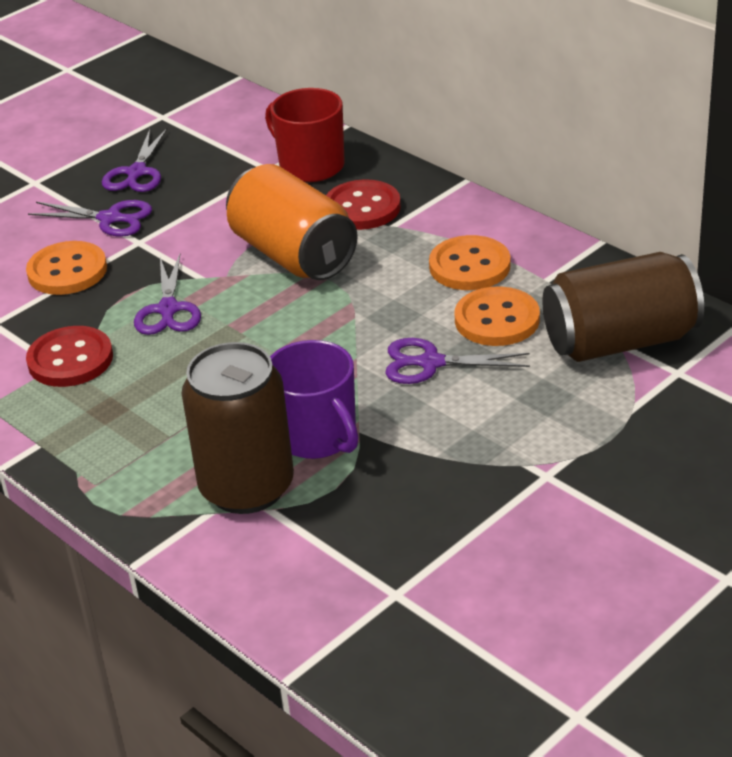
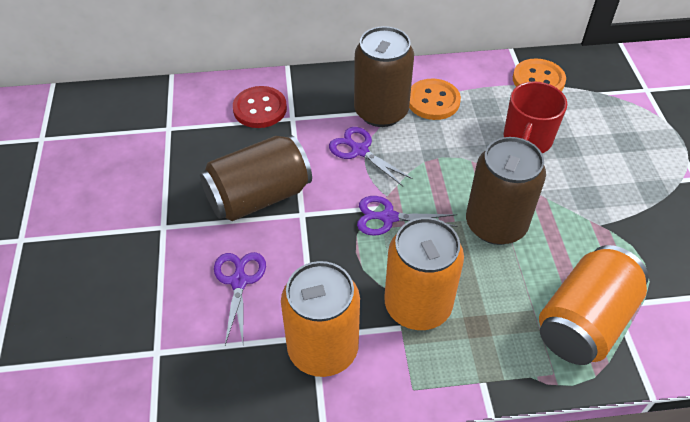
brown can: [181,342,294,514] [542,252,704,362] = 2 -> [200,135,312,221] [354,26,414,127] [466,137,546,245] = 3
orange button: [26,241,107,295] [429,235,511,290] [455,286,540,346] = 3 -> [409,79,461,120] [513,58,566,91] = 2
orange can: [226,164,358,280] = 1 -> [281,261,360,377] [384,217,464,330] [539,245,649,365] = 3
purple mug: [270,340,358,459] = 1 -> none = 0
purple scissors: [28,200,152,237] [102,128,167,192] [134,254,201,335] [385,338,530,384] = 4 -> [214,252,266,345] [329,127,413,186] [357,196,458,236] = 3
red button: [26,326,113,387] [326,179,401,230] = 2 -> [233,86,287,128] = 1

